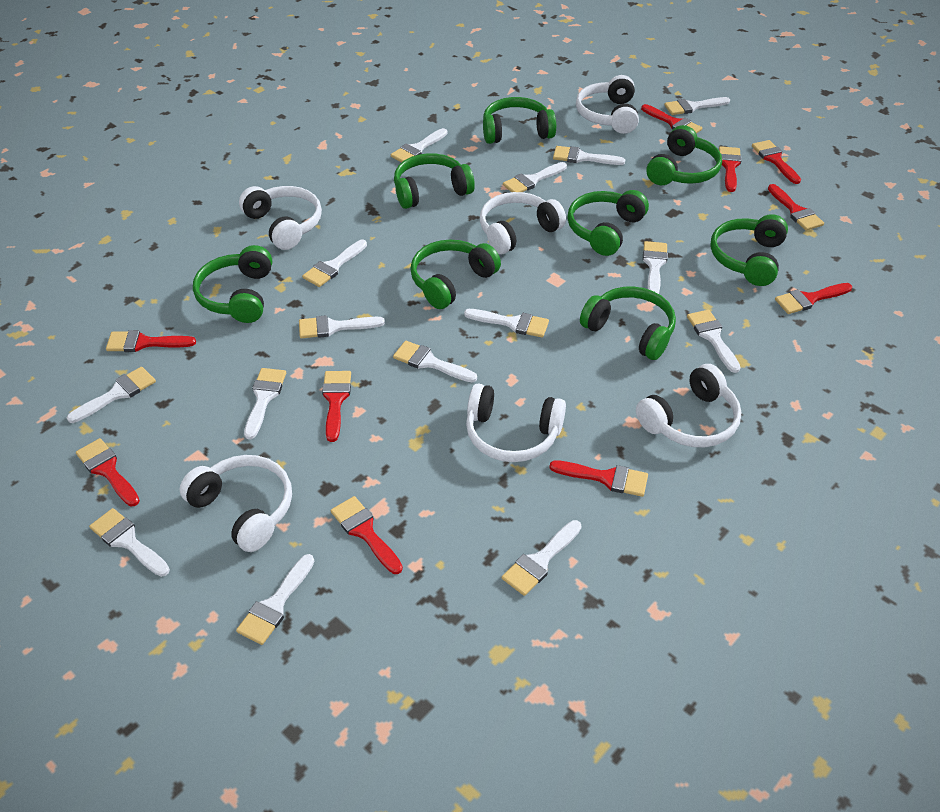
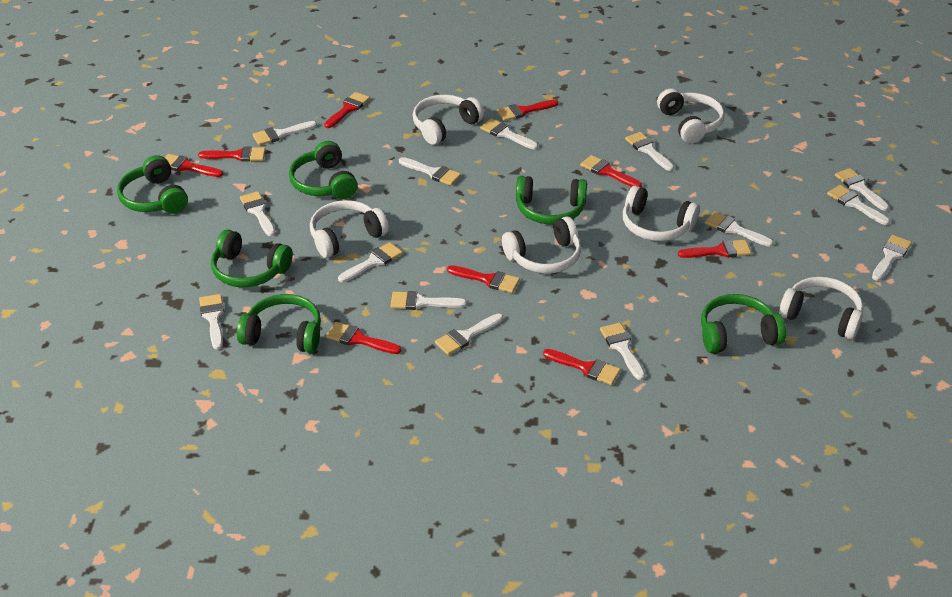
green headphones: [193,245,272,323] [394,153,475,209] [410,240,501,309] [483,97,556,144] [567,190,649,256] [580,287,676,360] [647,125,722,185] [710,214,788,286] = 8 -> [117,155,188,214] [211,229,293,287] [237,294,321,353] [289,141,358,199] [516,176,587,225] [701,294,786,353] = 6
red brush: [76,438,140,506] [106,330,196,352] [322,371,351,442] [331,496,403,574] [549,460,648,497] [641,104,702,134] [719,146,742,192] [752,140,801,184] [768,184,824,231] [775,283,852,314] = 10 -> [164,154,223,177] [198,146,266,162] [324,92,370,128] [326,322,401,354] [447,265,520,293] [497,99,558,121] [543,349,621,385] [580,155,642,188] [678,240,751,258] = 9
white brush: [67,367,156,423] [89,508,170,577] [236,554,315,645] [244,368,286,439] [299,315,385,338] [302,240,367,287] [391,128,448,163] [393,341,477,382] [464,309,549,338] [502,520,582,596] [503,162,567,192] [553,146,625,165] [643,241,668,294] [664,97,730,115] [687,310,741,373] = 15 -> [199,294,225,350] [240,191,275,236] [252,121,317,145] [338,242,403,282] [390,291,467,310] [399,157,461,186] [435,313,503,355] [480,118,538,150] [600,323,645,380] [625,132,674,171] [705,211,774,247] [827,185,890,225] [835,168,889,211] [872,235,912,281] = 14

